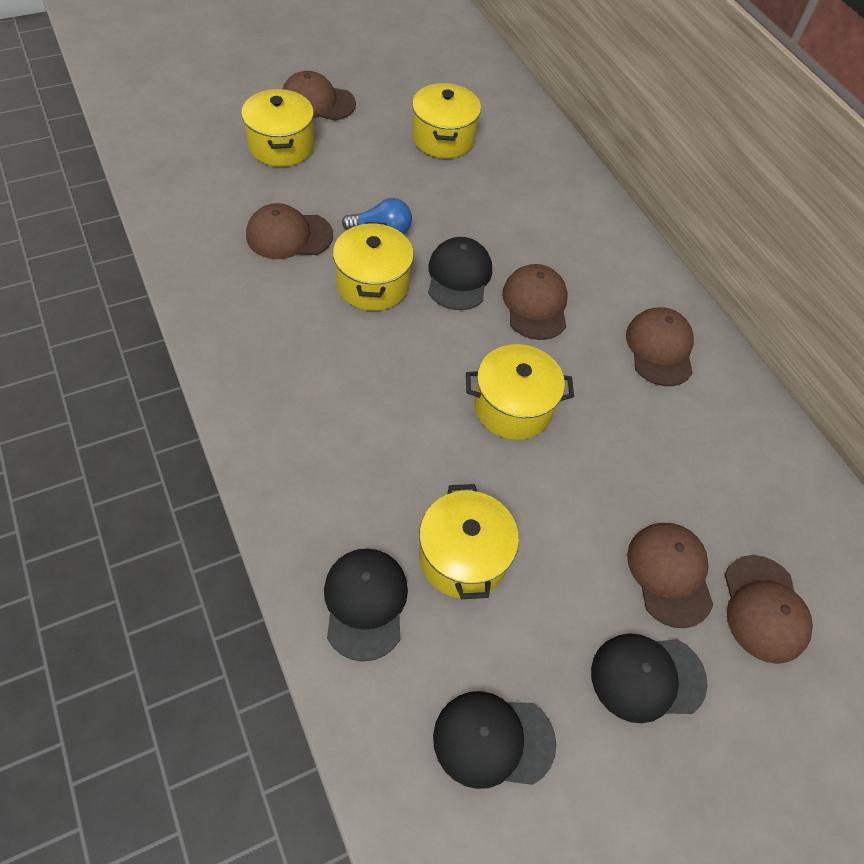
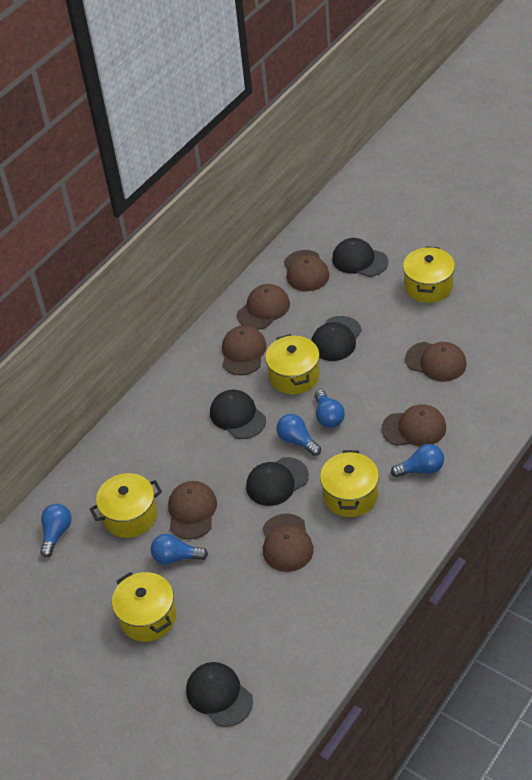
black cap: [324,549,408,661] [428,237,492,310] [433,691,557,789] [591,633,708,723] = 4 -> [186,662,253,727] [210,390,266,439] [246,457,309,506] [311,316,362,361] [332,238,388,277] = 5
blue light bulb: [342,198,412,234] = 1 -> [40,504,72,557] [151,534,208,565] [277,414,321,456] [315,390,345,428] [391,444,444,477] = 5
brown cap: [246,203,333,259] [283,71,356,121] [502,264,568,340] [626,307,694,386] [627,523,713,628] [724,555,813,664] = 6 -> [168,481,217,540] [222,325,267,375] [237,284,290,330] [263,514,314,572] [284,250,329,291] [382,404,446,446] [405,342,467,381] = 7

